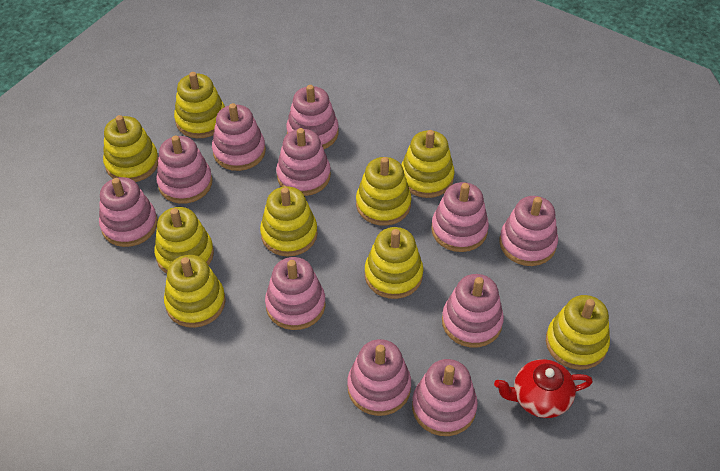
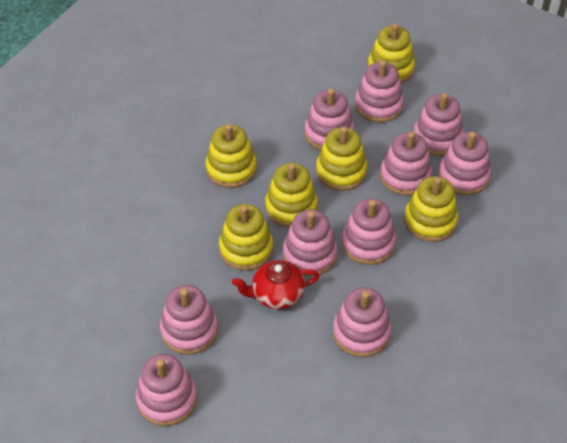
pink stacking toy: [99,177,158,247] [156,135,212,204] [212,103,266,171] [265,257,326,330] [276,128,331,196] [286,85,339,149] [347,339,411,416] [412,359,478,436] [431,182,489,252] [442,274,504,348] [500,196,558,266] = 11 -> [136,354,197,426] [160,285,218,355] [283,210,337,276] [304,89,354,150] [333,287,391,357] [341,199,396,265] [355,60,404,123] [380,132,432,196] [413,93,463,156] [438,132,491,196] = 10
yellow stacking toy: [103,115,159,182] [154,207,214,274] [164,255,226,328] [174,72,225,138] [260,186,318,257] [356,157,411,226] [365,227,423,299] [401,130,454,198] [546,295,610,370] = 9 -> [205,124,257,188] [219,204,273,271] [265,163,318,228] [316,127,367,191] [368,24,415,84] [404,176,458,242] = 6

